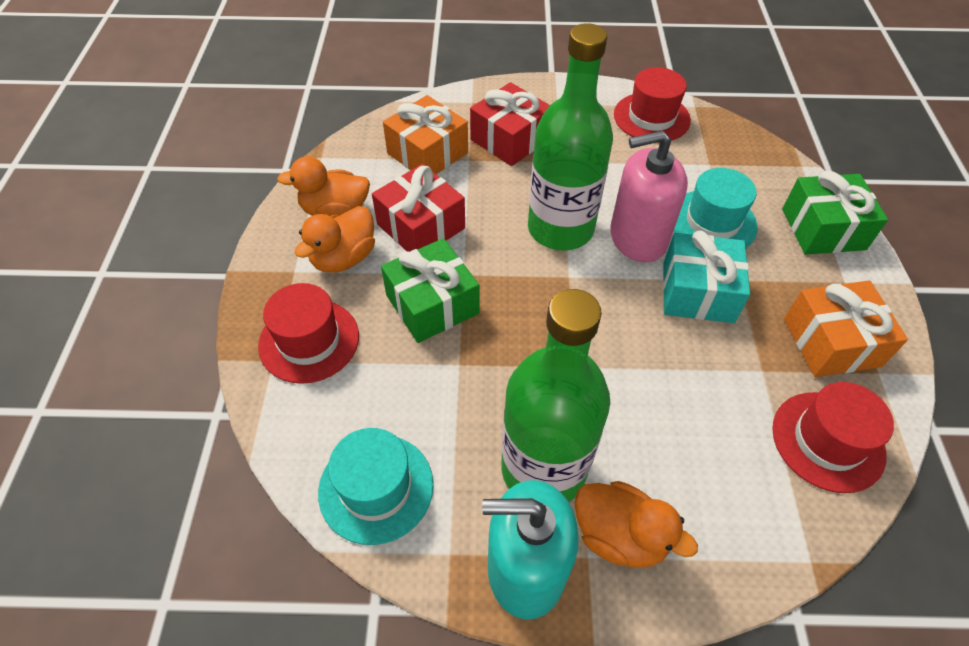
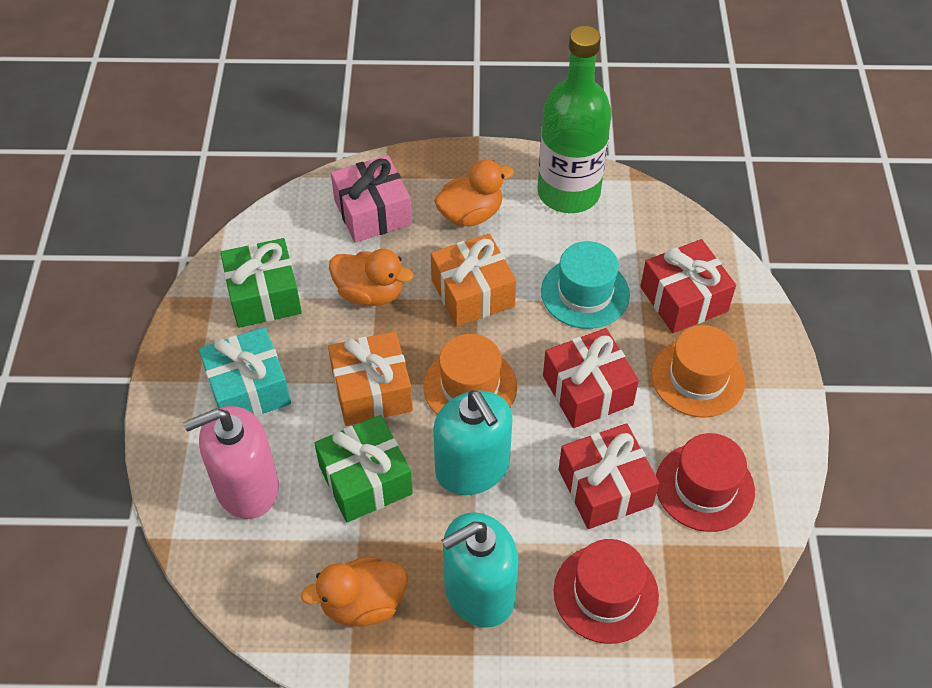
green bottle: [501,289,610,502] [528,23,613,251] = 2 -> [537,26,612,213] = 1
orange hat: none = 0 -> [423,334,517,415] [652,325,745,418] = 2
pink gift: none = 0 -> [331,155,412,243] = 1
red gift: [372,164,465,252] [470,82,550,166] = 2 -> [543,328,639,428] [559,423,659,529] [640,239,736,333] = 3
red hat: [258,283,359,384] [614,67,691,143] [772,382,894,493] = 3 -> [554,539,659,644] [656,433,755,532] = 2
turquoise hat: [318,428,434,545] [674,168,758,248] = 2 -> [541,241,630,329] = 1
turquoise soap dispenser: [482,480,579,620] = 1 -> [433,390,513,495] [441,512,519,628] = 2

